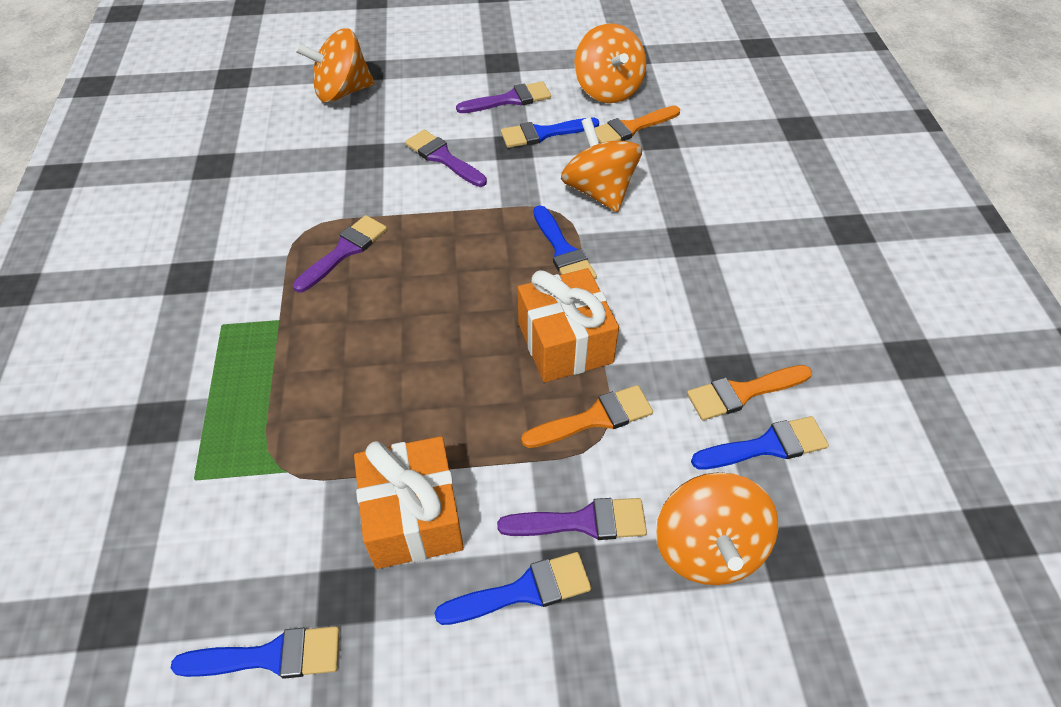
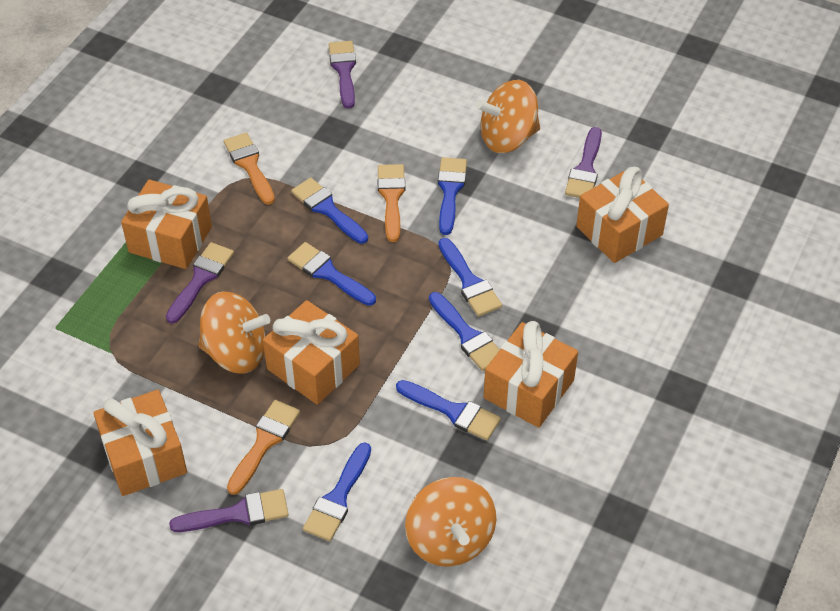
blue brush: [171,626,340,679] [434,552,591,625] [501,118,599,148] [533,205,597,279] [691,416,829,469] = 5 -> [288,242,376,306] [291,178,368,244] [303,443,371,541] [396,380,501,440] [429,292,500,371] [438,157,467,235] [438,238,502,317] = 7
orange gift: [354,436,464,569] [518,268,619,382] = 2 -> [93,390,187,496] [121,179,212,269] [263,300,360,405] [484,321,578,428] [576,167,669,263] = 5
orange spinning top: [295,28,375,103] [561,117,642,212] [574,23,646,103] [656,472,779,585] = 4 -> [198,291,270,374] [405,477,497,567] [476,80,540,153] = 3

